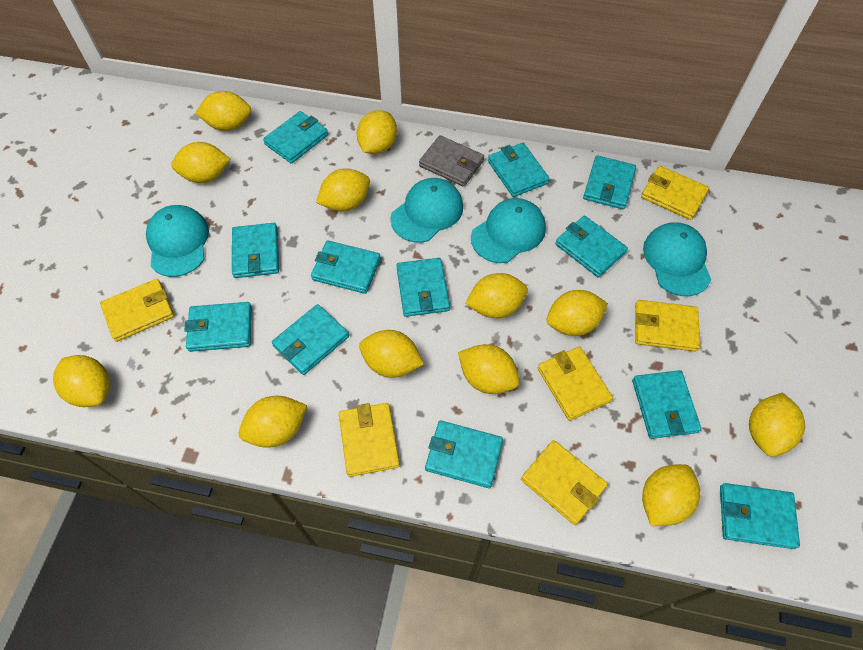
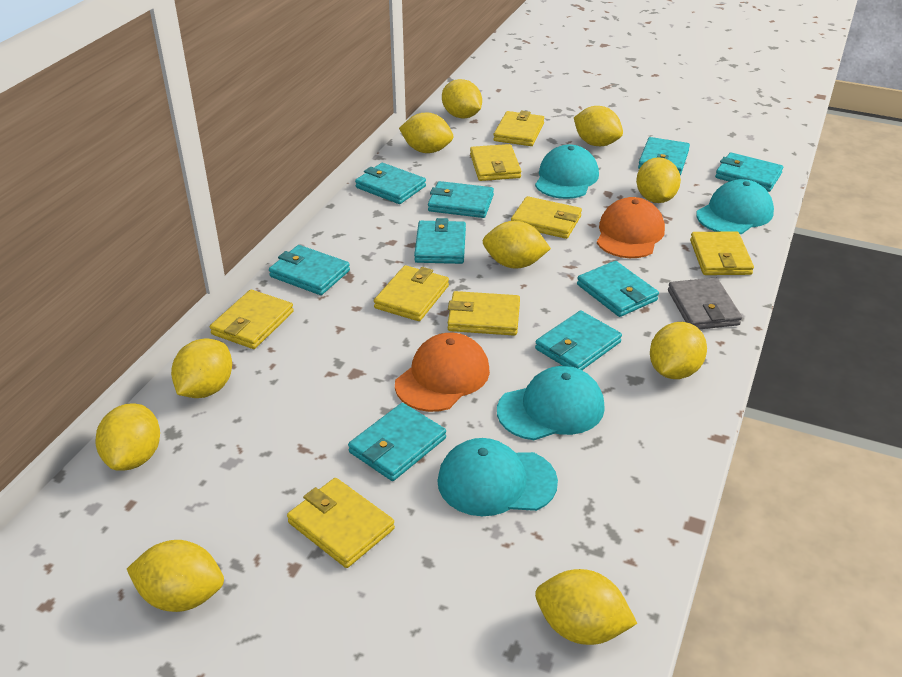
orange cap: none = 0 -> [395,333,490,412] [597,197,665,258] = 2
turquoise wallet: [184,302,252,352] [232,223,279,278] [263,111,328,164] [272,304,349,375] [311,240,381,294] [396,258,450,317] [425,420,503,488] [488,143,550,197] [555,216,628,278] [583,155,636,209] [632,370,701,439] [720,483,800,549] = 12 -> [269,245,350,295] [348,403,446,481] [355,163,426,204] [414,218,466,264] [428,181,494,218] [535,310,622,370] [577,261,659,317] [638,137,690,175] [715,152,783,192] = 9
yellow lemon: [53,355,110,407] [171,142,230,183] [195,91,251,131] [239,396,307,448] [316,168,370,211] [357,110,397,154] [359,330,424,378] [458,344,520,394] [465,273,528,318] [547,290,608,336] [642,464,700,526] [749,392,805,457] = 12 -> [96,403,160,471] [127,540,224,612] [171,339,232,398] [399,113,453,153] [442,79,482,119] [483,221,551,269] [535,569,637,645] [574,106,623,146] [636,157,681,203] [650,322,707,379] = 10
yellow wallet: [100,279,174,342] [339,403,400,477] [521,440,608,525] [538,346,613,421] [635,300,700,352] [641,166,709,220] = 6 -> [210,290,294,349] [287,478,395,568] [374,265,449,321] [448,291,520,336] [470,144,521,181] [493,111,544,146] [511,196,582,239] [690,231,754,275] = 8

